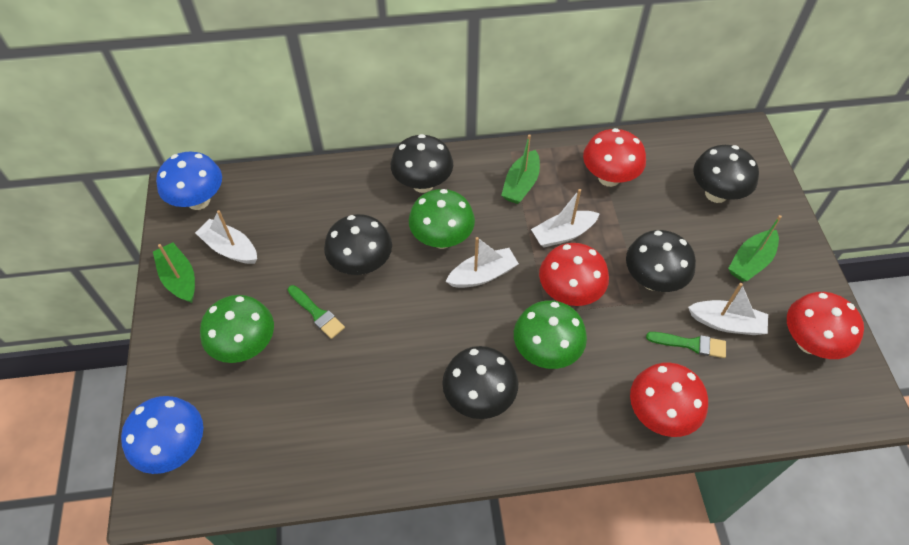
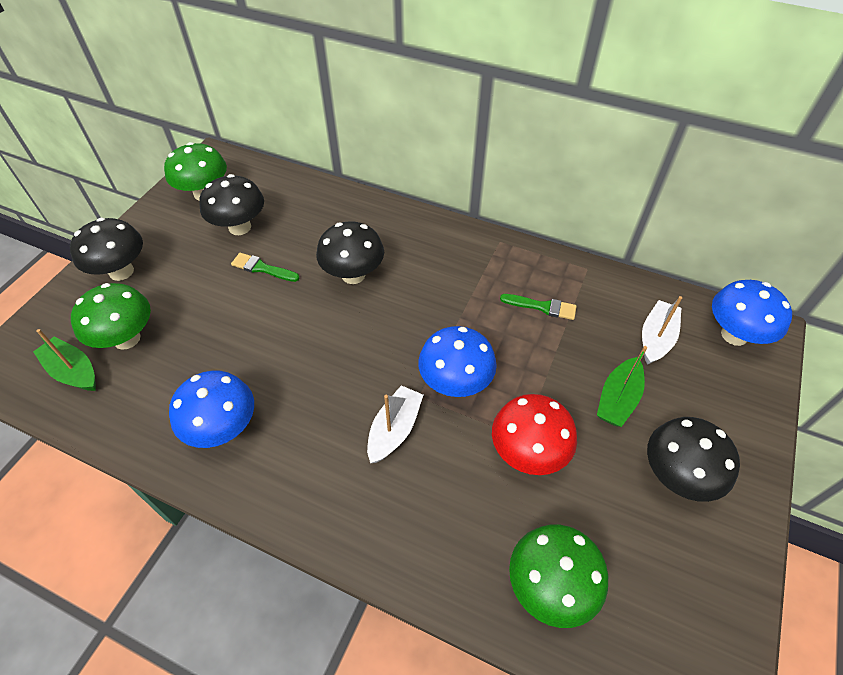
black mushroom: [324,214,392,275] [391,134,453,193] [442,346,518,419] [626,230,696,292] [693,145,759,203] = 5 -> [70,218,143,281] [199,174,264,235] [316,221,384,284] [647,417,740,502] = 4
blue mushroom: [121,396,203,474] [156,152,222,210] = 2 -> [169,370,254,448] [418,326,497,397] [712,280,792,346] = 3
green boat: [153,243,195,303] [501,134,540,204] [728,215,782,282] = 3 -> [33,329,96,391] [597,346,647,427] = 2
red mushroom: [539,243,609,306] [583,128,646,187] [630,362,708,437] [787,292,864,359] = 4 -> [492,394,577,475] = 1
white boat: [195,210,257,264] [446,237,519,288] [531,189,600,248] [688,283,768,335] = 4 -> [367,385,423,463] [642,296,682,365] = 2

